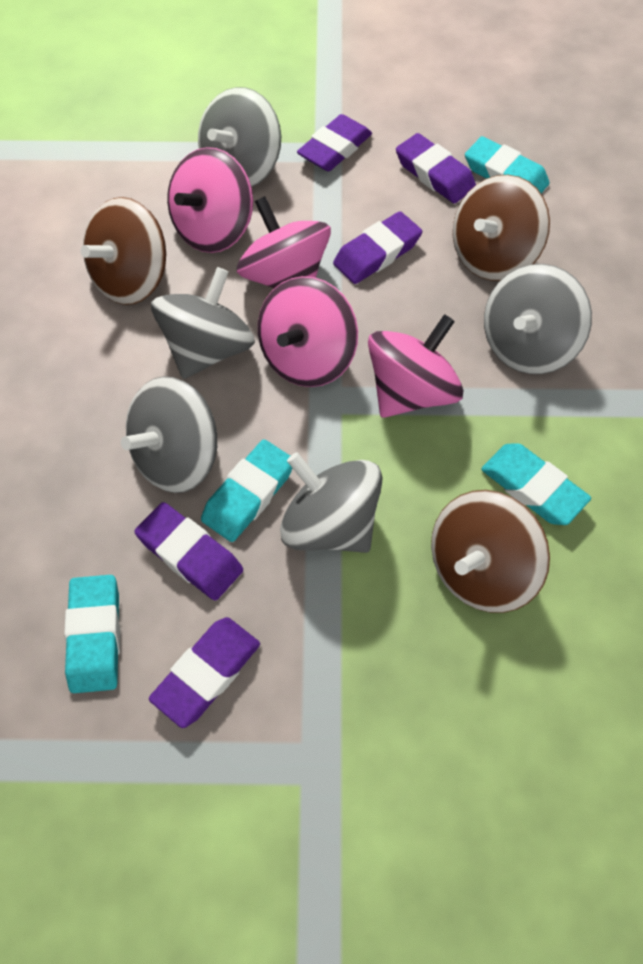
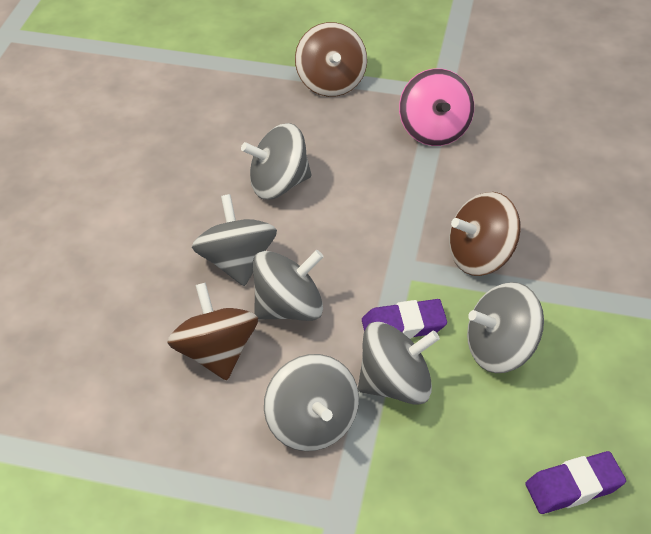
grey spinning top: [121,376,217,493] [151,267,255,379] [198,87,281,187] [280,452,382,553] [484,264,592,374] = 5 -> [192,194,277,286] [241,123,312,199] [253,250,324,321] [264,354,359,451] [358,322,440,405] [467,282,544,373] = 6
pink spinning top: [167,147,253,253] [237,196,331,288] [258,276,358,387] [368,314,463,418] = 4 -> [399,68,474,146] = 1
purple eraser: [134,502,243,601] [149,617,260,728] [297,114,372,171] [333,211,422,284] [396,133,476,204] = 5 -> [362,299,447,339] [525,451,626,514] = 2
turquoise eraser: [64,575,120,693] [201,440,293,542] [465,136,550,193] [481,443,591,525] = 4 -> none = 0

